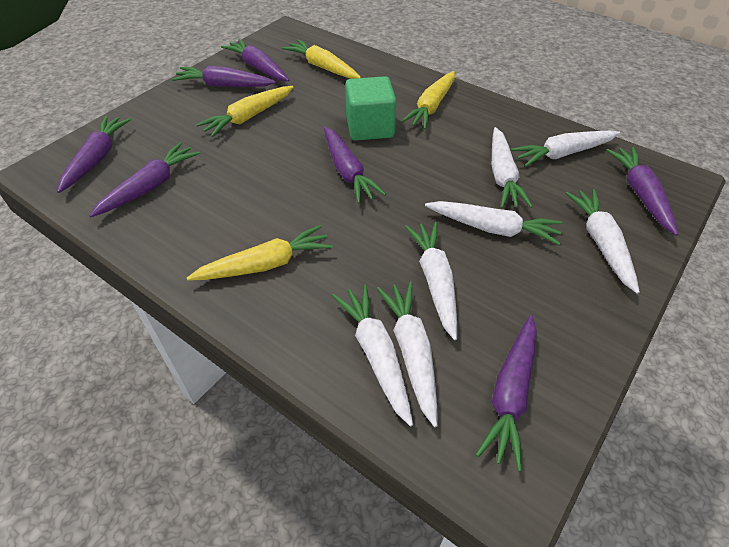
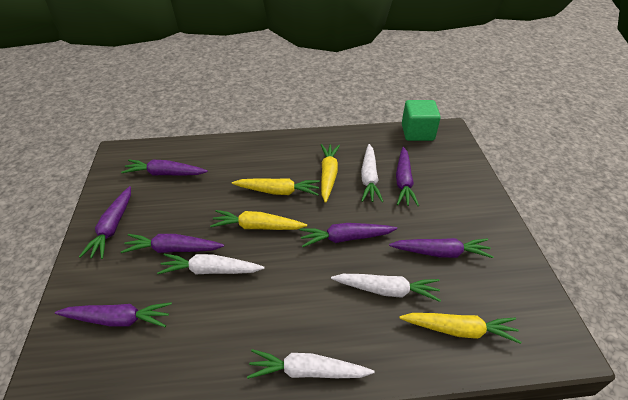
white carrot: [332,284,413,427] [376,282,438,427] [405,222,457,340] [425,201,562,245] [492,127,533,208] [511,131,620,167] [565,189,640,294] = 7 -> [157,254,264,274] [247,349,375,379] [331,274,441,302] [361,144,383,202] = 4

